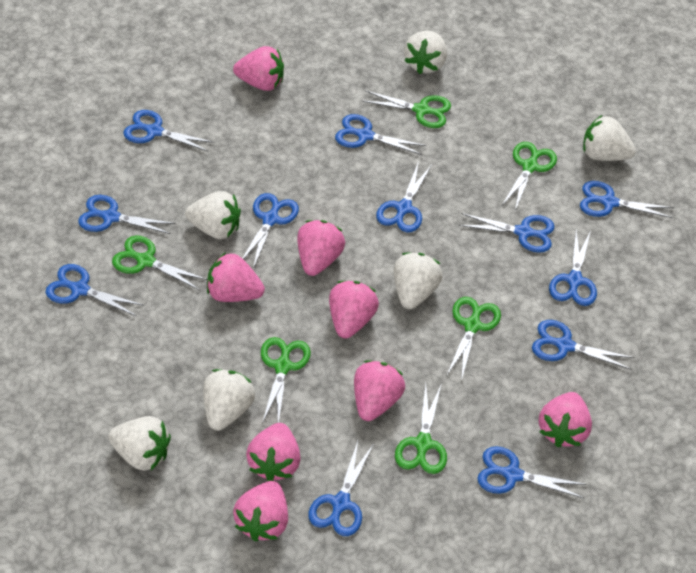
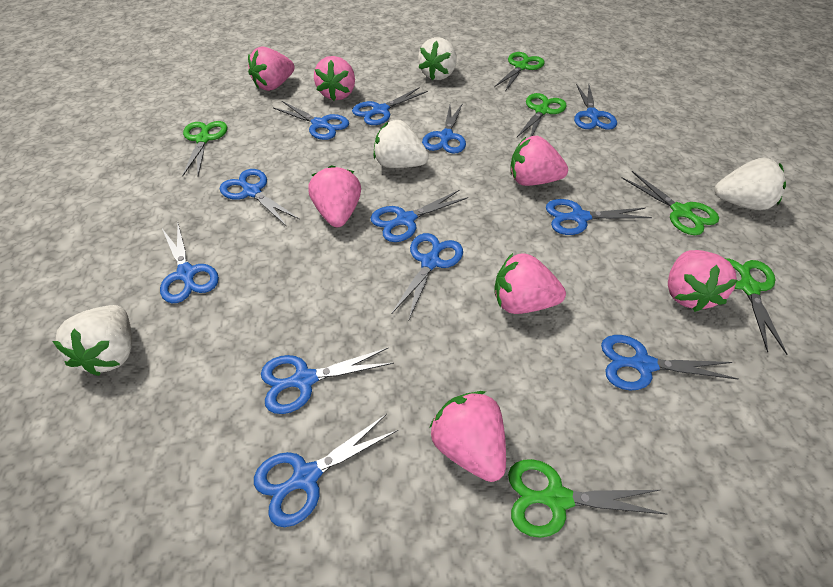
pink strawberry: [207,252,265,302] [233,46,284,91] [233,481,288,541] [246,423,301,481] [297,220,345,276] [329,281,379,339] [354,360,405,421] [539,392,592,447] = 8 -> [248,47,295,91] [309,165,361,227] [314,56,355,101] [429,391,506,482] [495,253,566,314] [510,136,568,186] [668,250,738,312] = 7
white strawberry: [108,416,171,471] [185,191,241,239] [204,369,255,431] [394,253,442,309] [404,31,447,74] [583,115,636,161] = 6 -> [52,305,132,376] [373,120,429,168] [418,37,457,80] [714,157,786,210] = 4

